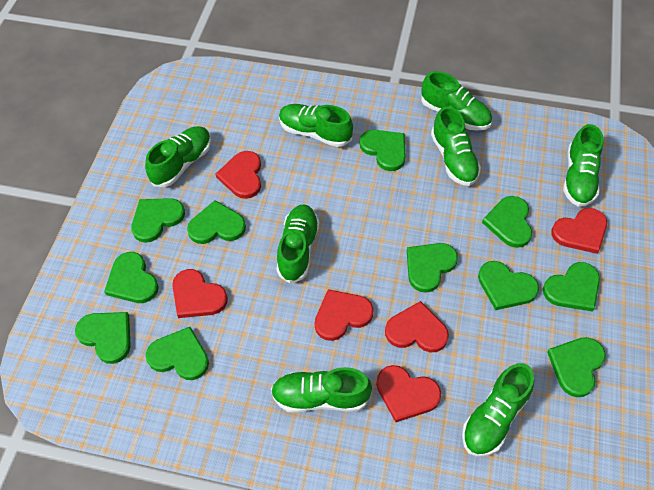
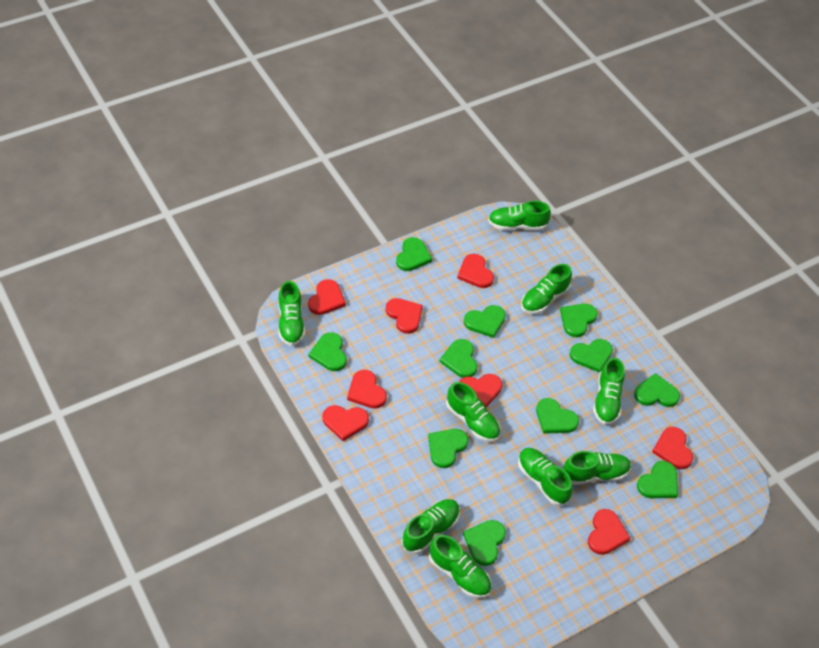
green shoe: [145,126,211,187] [271,367,372,413] [277,204,320,283] [279,104,353,147] [421,71,492,131] [431,106,481,186] [462,363,534,456] [563,124,604,207] = 8 -> [278,281,305,346] [401,499,460,554] [429,535,491,598] [446,382,500,442] [488,201,551,230] [518,448,573,506] [521,264,572,314] [563,451,631,485] [593,358,625,425] = 9
red heart: [172,269,228,318] [215,151,261,199] [315,289,373,341] [376,365,441,422] [385,301,449,352] [551,208,607,254] = 6 -> [308,279,346,315] [322,405,369,441] [347,370,387,409] [386,298,423,334] [457,254,494,288] [459,374,502,407] [588,509,631,555] [652,427,693,469] = 8

